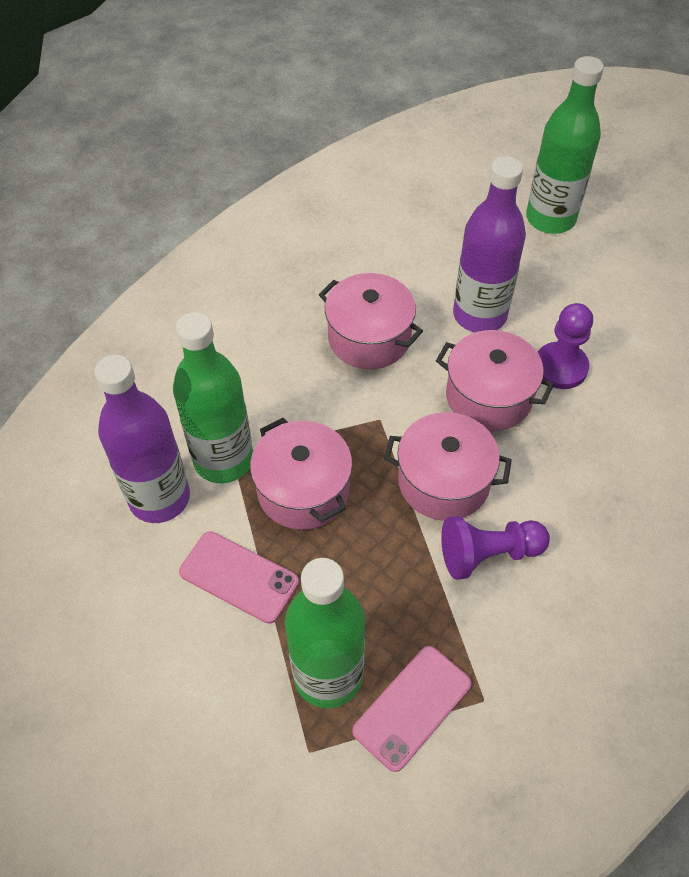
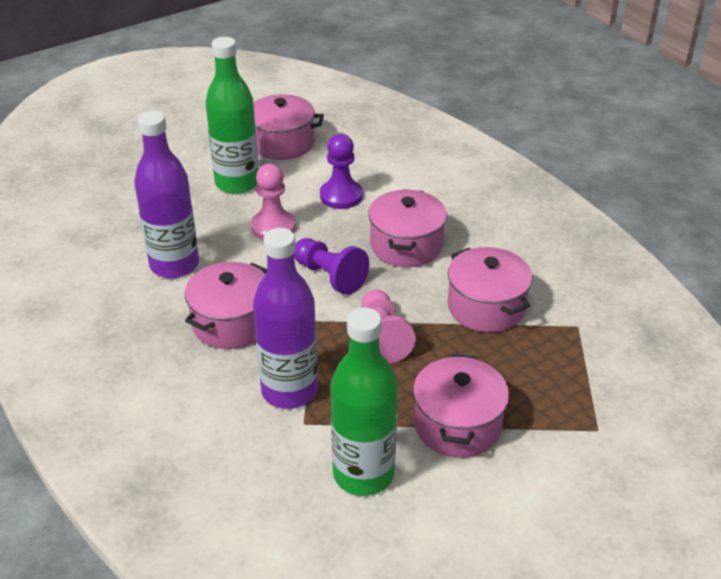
green bottle: [173,312,253,483] [285,558,365,708] [526,56,604,234] = 3 -> [206,37,259,194] [330,307,398,496] = 2
pink pawn: none = 0 -> [251,164,296,240] [361,289,416,364] = 2
pink phone: [179,531,299,624] [352,646,471,772] = 2 -> none = 0
pink pot: [250,418,353,530] [319,273,423,369] [384,412,512,521] [436,330,554,431] = 4 -> [185,262,267,349] [253,95,324,160] [368,189,447,267] [413,354,509,458] [448,247,532,332] = 5

